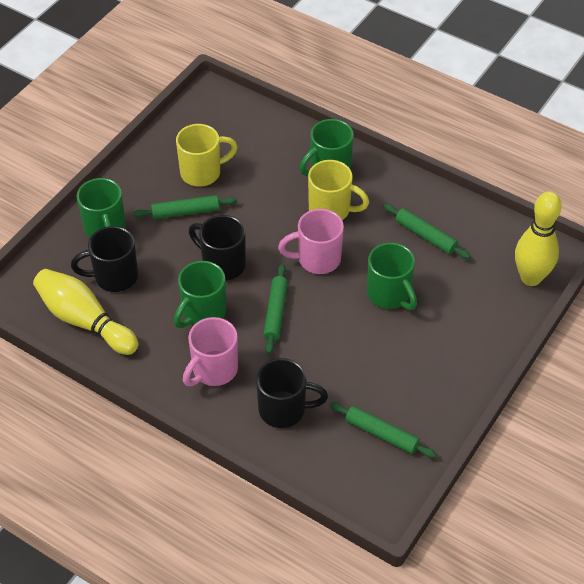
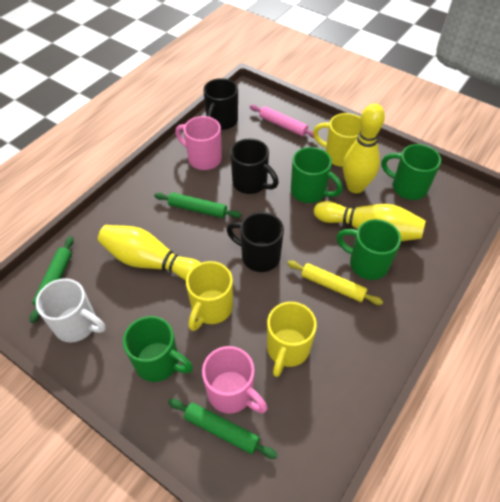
green rolling pin: [133,195,237,219] [263,264,288,355] [330,402,436,458] [383,204,471,259] = 4 -> [30,236,74,323] [154,192,241,218] [168,399,278,459] = 3
pink rolling pin: none = 0 -> [250,105,319,138] = 1
white mug: none = 0 -> [36,278,106,342] = 1
yellow bowling pin: [33,269,138,355] [515,191,562,286] = 2 -> [98,225,201,280] [314,201,426,241] [343,103,385,193] = 3
yellow mug: [176,124,238,186] [308,160,369,220] = 2 -> [186,261,233,331] [267,302,317,377] [313,113,361,167] = 3
yellow rolling pin: none = 0 -> [287,261,383,305] = 1

